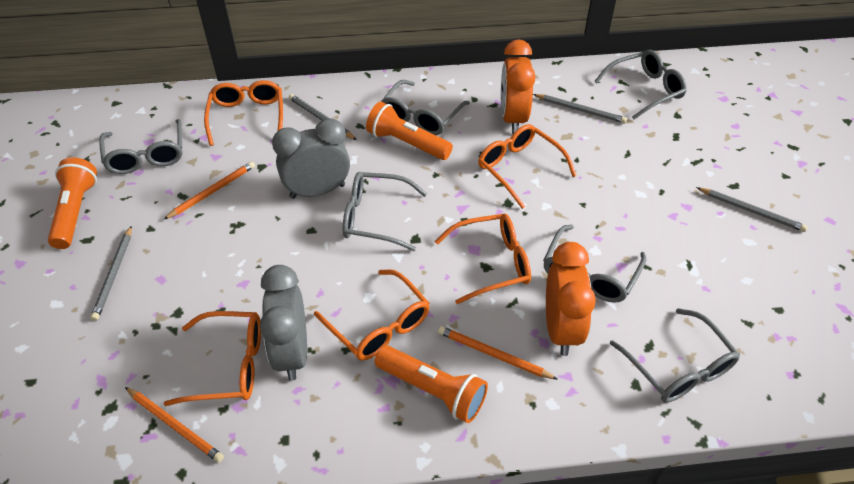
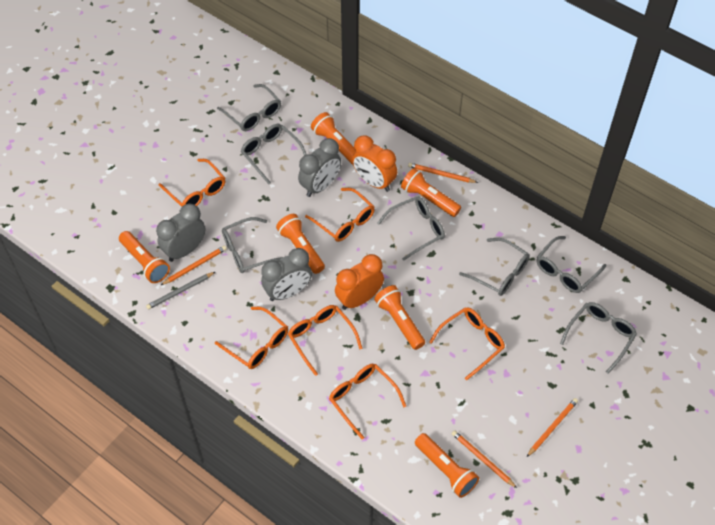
grey clock: [260,265,307,381] [272,118,350,199] = 2 -> [156,203,206,262] [261,248,312,301] [298,138,341,197] = 3
grey glasses: [99,119,183,174] [343,172,427,251] [381,80,470,135] [543,225,647,303] [594,50,687,120] [610,308,740,403] = 6 -> [217,84,281,131] [222,217,283,273] [241,124,307,184] [378,196,445,261] [459,238,530,296] [536,236,606,293] [560,302,637,374] = 7
grey pencil: [90,226,132,321] [289,94,357,140] [533,94,627,123] [696,187,808,232] = 4 -> [146,272,215,309] = 1
orange flashlight: [48,158,97,249] [366,102,453,160] [375,345,488,423] = 3 -> [119,231,170,283] [276,214,325,274] [311,112,356,164] [374,285,425,350] [401,168,461,217] [415,433,479,498] = 6
orange glasses: [164,311,261,406] [204,80,283,146] [314,269,430,361] [435,214,531,304] [478,124,577,209] = 5 -> [159,159,225,207] [215,307,288,369] [288,305,362,376] [305,188,375,242] [329,364,406,439] [429,307,505,380] = 6
orange pencil: [125,387,224,463] [163,161,255,220] [438,326,558,380] = 3 -> [161,245,227,285] [408,163,478,183] [452,430,517,488] [527,398,578,457] = 4

